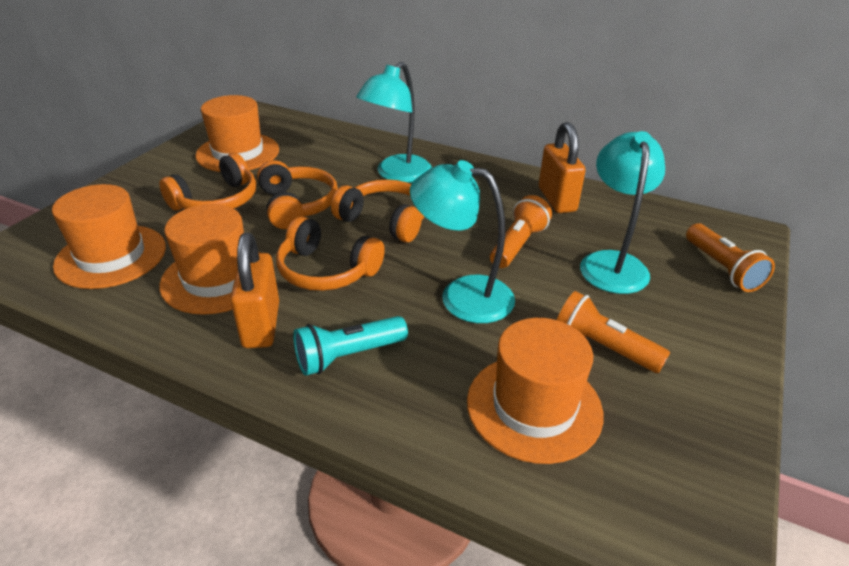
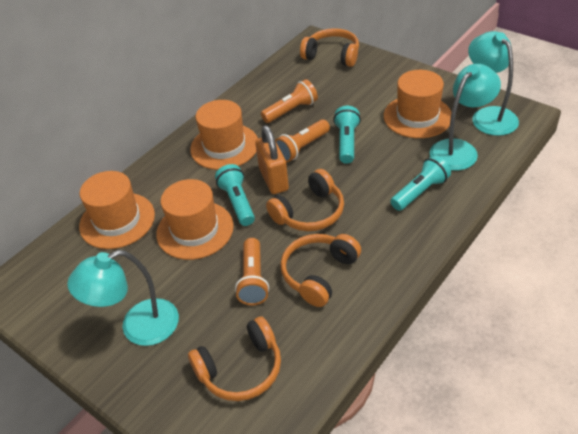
orange padlock: [230,233,279,348] [539,122,586,213] = 2 -> [255,125,289,194] = 1
turquoise flashlight: [293,316,408,376] = 1 -> [215,164,255,226] [333,106,361,164] [390,155,451,211] = 3

